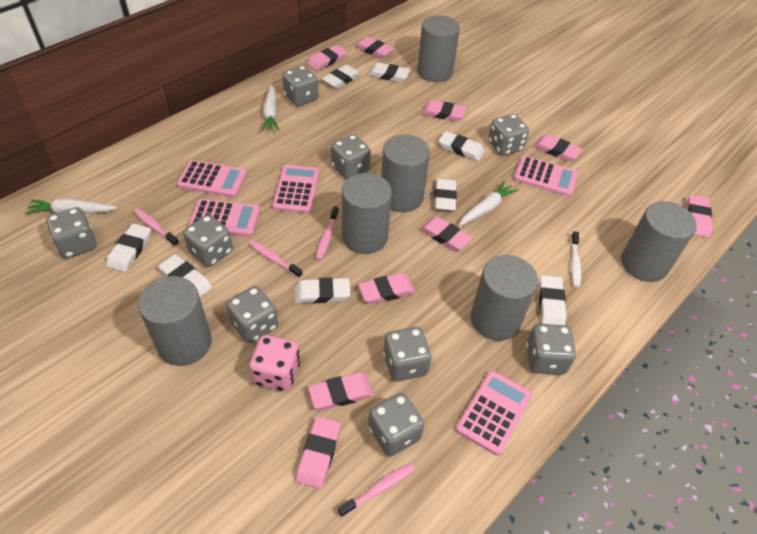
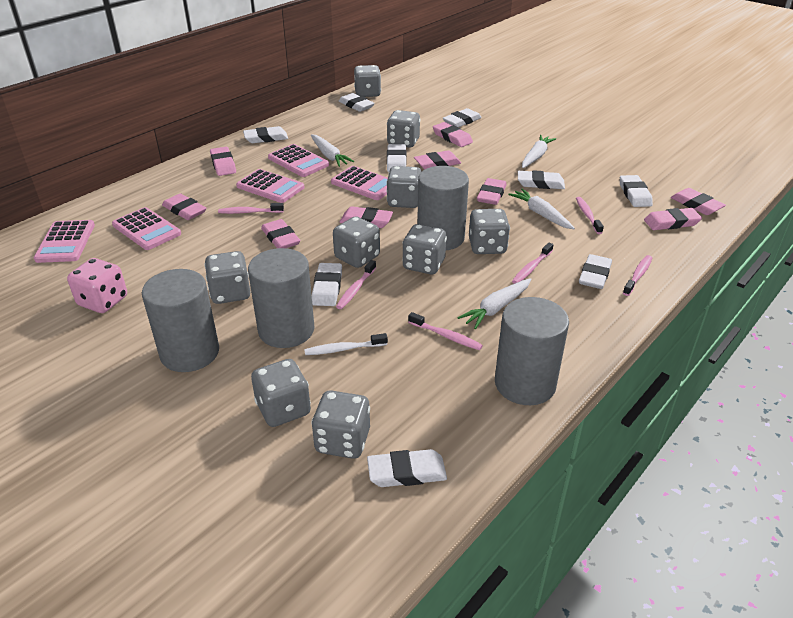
grey cylinder: [138,276,212,366] [342,173,392,254] [381,135,430,212] [417,15,460,82] [471,255,538,341] [621,201,697,282] = 6 -> [142,269,219,372] [248,248,315,348] [417,166,469,250] [495,297,569,405] = 4
pink toothbrush: [134,208,179,247] [249,240,303,278] [316,206,339,260] [338,463,415,517] = 4 -> [218,203,284,214] [336,260,376,309] [408,312,483,350] [512,243,553,284] [576,197,604,234] [623,255,652,296] = 6
white carrot: [25,199,117,214] [261,85,279,131] [459,181,518,226] = 3 -> [311,134,354,167] [458,278,531,329] [508,189,575,229] [522,135,556,168] = 4
white eraser: [106,223,151,272] [158,254,212,297] [295,277,351,303] [322,65,361,89] [368,62,410,82] [435,179,457,211] [439,131,485,161] [539,275,567,325] = 8 -> [243,126,288,143] [312,263,342,306] [339,93,375,112] [367,449,447,487] [387,144,407,172] [443,108,482,127] [518,170,565,189] [579,254,612,289] [620,175,653,207] = 9

